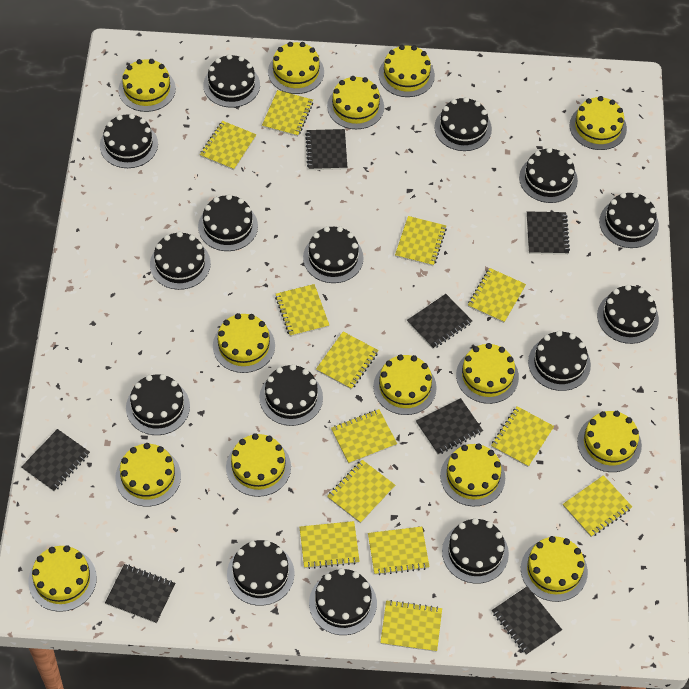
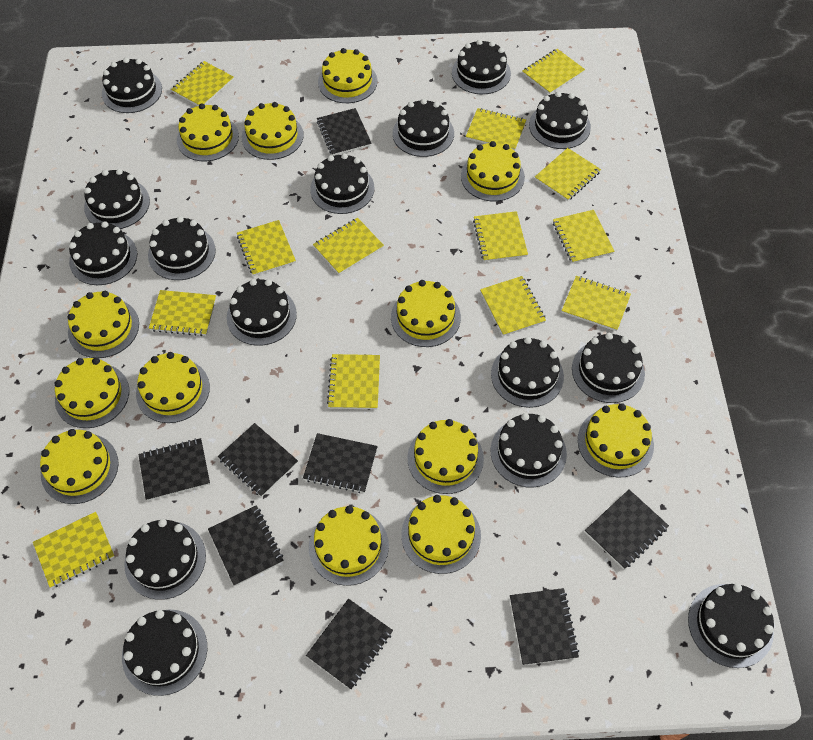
black notebook: [21,429,90,492] [105,564,175,623] [305,129,347,170] [407,294,472,349] [416,398,483,455] [492,586,562,655] [527,211,570,255] = 7 -> [138,438,210,501] [208,505,284,586] [218,423,298,497] [303,433,378,493] [306,599,393,689] [317,108,372,156] [510,588,579,665] [585,489,669,569] = 8
yellow cake: [28,545,97,612] [115,443,181,507] [119,59,176,112] [213,313,275,373] [226,433,291,497] [268,42,324,94] [327,76,384,129] [373,354,437,415] [379,45,435,97] [440,443,505,506] [456,343,519,404] [521,536,588,602] [569,96,627,150] [577,411,642,472] = 14 -> [40,429,118,504] [54,358,129,428] [68,291,139,358] [136,352,210,423] [177,104,239,161] [242,102,304,160] [309,506,389,586] [318,48,377,103] [391,280,461,347] [401,495,481,574] [407,419,484,494] [461,141,525,201] [578,403,654,478] = 13

